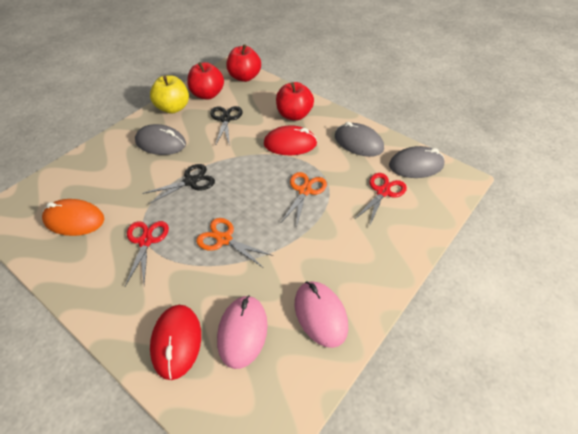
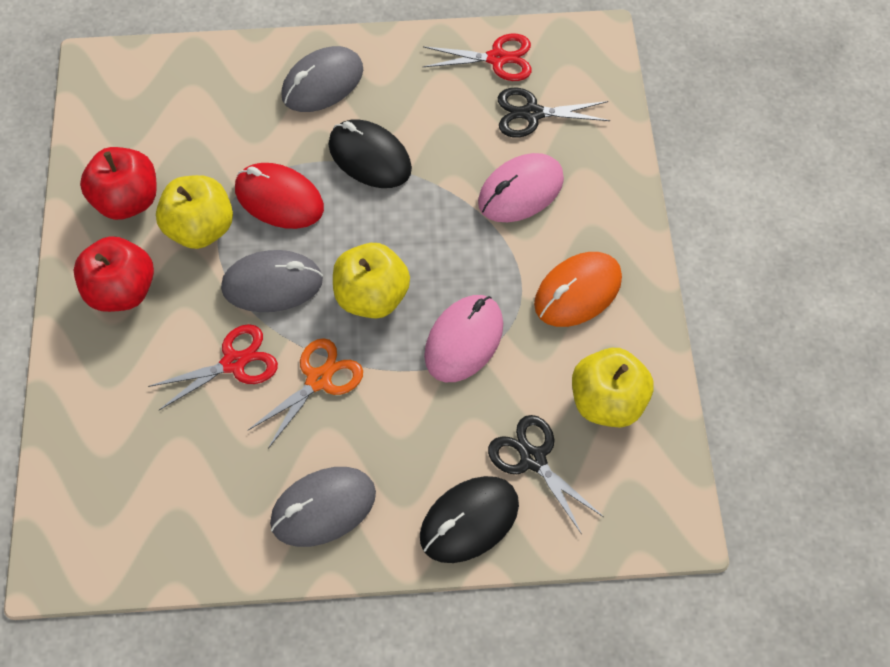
black mouse: none = 0 -> [329,120,412,188] [420,476,519,563] = 2
orange scissors: [196,218,273,268] [281,172,327,228] = 2 -> [247,338,363,449] = 1
red apple: [187,62,224,100] [226,44,261,82] [276,82,314,121] = 3 -> [74,236,154,312] [80,147,157,220] = 2
red mouse: [150,305,201,380] [264,125,317,155] = 2 -> [235,163,324,229] = 1
yellow apple: [150,75,189,114] = 1 -> [156,175,233,249] [333,243,410,319] [572,348,654,427] = 3

